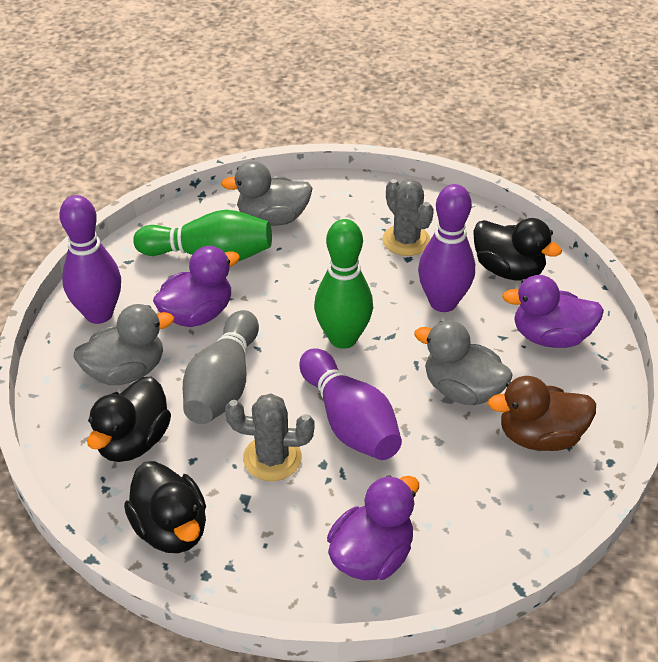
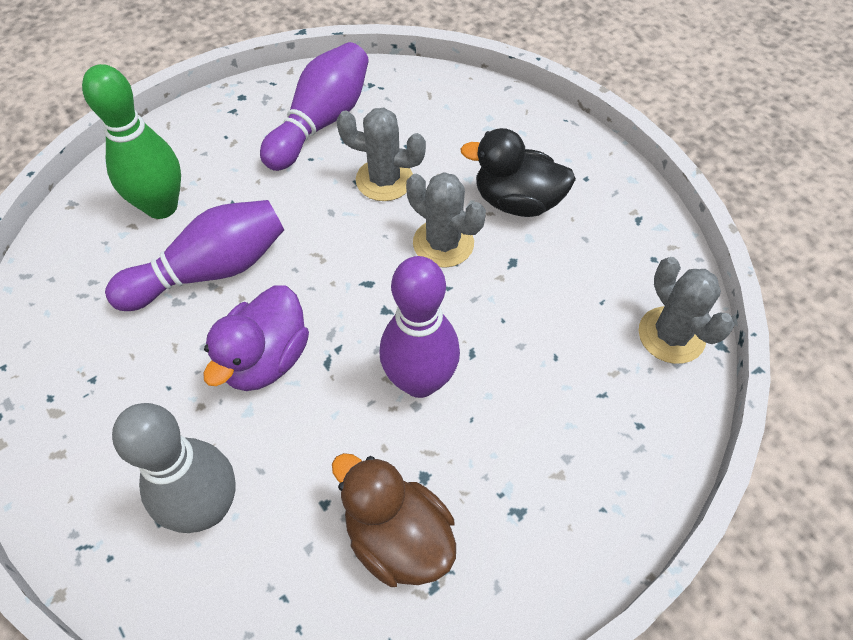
black duck: [87,377,171,462] [124,461,206,553] [473,218,562,281] = 3 -> [460,128,576,217] = 1
green bowling pin: [133,210,272,261] [314,219,373,349] = 2 -> [82,64,181,219] = 1
grey cactus: [225,393,315,481] [382,179,434,256] = 2 -> [336,108,426,201] [406,172,486,267] [638,257,735,364] = 3
grey duck: [74,304,174,385] [221,161,313,226] [414,320,513,405] = 3 -> none = 0
purple duck: [153,246,240,327] [327,475,419,580] [502,275,604,348] = 3 -> [203,285,309,391] = 1

